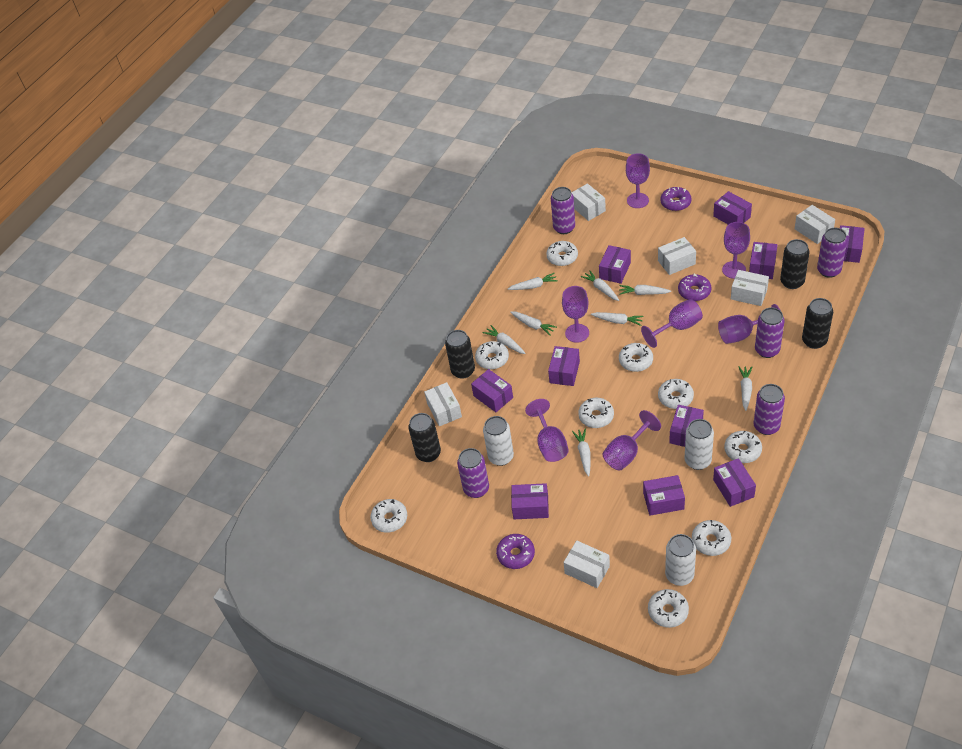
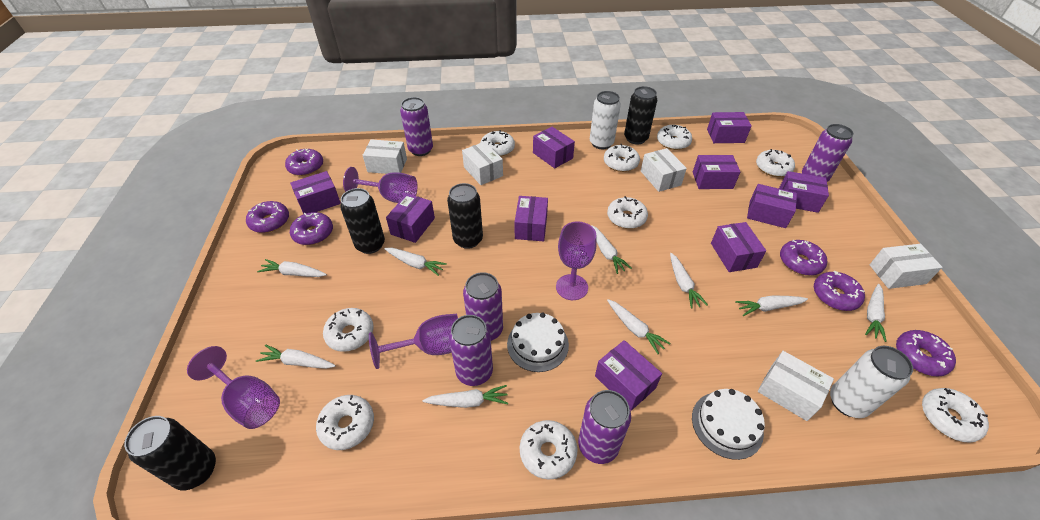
purple donut: [496,534,535,569] [660,187,692,211] [678,273,711,301] = 3 -> [246,201,289,233] [285,149,323,176] [290,212,333,245] [780,240,827,276] [814,271,865,311] [896,330,956,377] = 6
purple goblet: [525,399,569,462] [562,286,589,343] [603,410,661,471] [626,153,650,208] [641,299,703,348] [718,304,781,344] [722,222,750,279] = 7 -> [187,346,280,429] [343,167,417,203] [369,314,458,369] [556,221,597,300] = 4
white box: [424,382,462,426] [563,540,610,588] [571,183,606,221] [658,237,696,275] [731,270,769,306] [795,205,835,244] = 6 -> [363,139,407,174] [462,142,503,185] [641,148,687,192] [758,351,834,421] [870,244,943,289] = 5
white cake: none = 0 -> [507,313,569,372] [692,389,765,460] = 2
white can: [483,416,514,466] [665,534,696,586] [685,419,714,470] = 3 -> [590,91,621,149] [830,346,913,418] = 2
white carrot: [483,325,526,354] [508,273,558,290] [510,312,557,336] [572,428,591,476] [581,270,619,301] [591,312,644,326] [619,285,671,295] [738,366,752,411] = 8 -> [256,344,336,369] [257,259,327,277] [384,248,447,276] [423,385,508,408] [592,225,632,274] [607,299,671,354] [670,253,708,309] [735,295,808,316] [865,284,887,342] = 9

